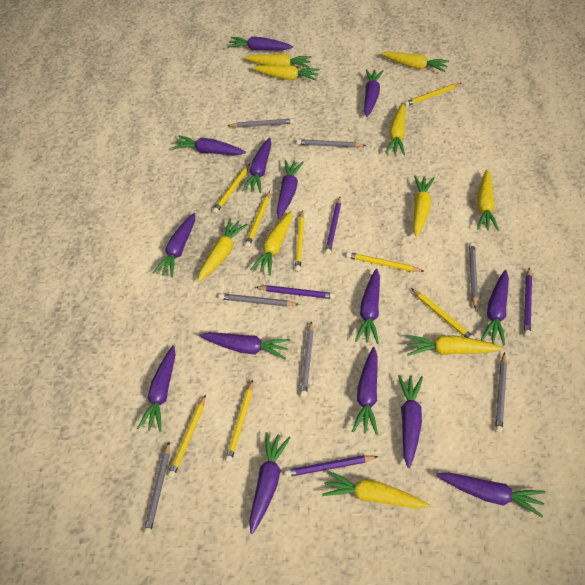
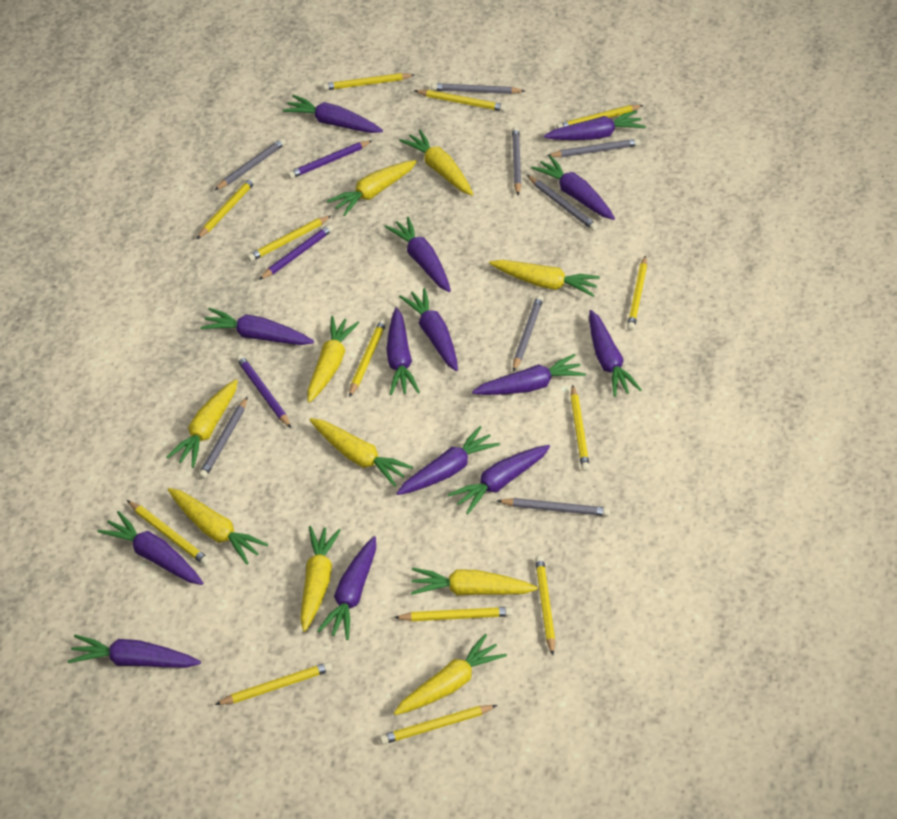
grey pencil: [144,442,170,535] [219,293,299,307] [228,119,294,128] [297,139,366,148] [300,321,314,397] [469,243,478,309] [495,352,507,433] = 7 -> [198,397,248,479] [215,138,286,190] [431,83,525,94] [496,498,610,516] [512,127,521,195] [513,295,543,372] [527,175,598,231] [547,139,640,157] = 8
purple pencil: [256,285,335,299] [285,455,378,477] [325,197,341,255] [524,268,532,336] = 4 -> [236,354,291,428] [259,224,333,280] [287,140,372,179] = 3
yellow pencil: [168,394,206,478] [213,164,250,214] [225,380,253,463] [245,191,270,248] [295,211,304,271] [346,252,424,272] [404,83,462,107] [411,288,475,339] = 8 -> [127,500,210,566] [197,177,256,239] [215,662,332,705] [247,215,332,262] [322,73,414,90] [349,319,387,397] [379,705,497,745] [394,607,513,621] [414,90,506,111] [535,556,555,655] [556,105,643,129] [570,385,590,471] [627,255,647,330] = 13

